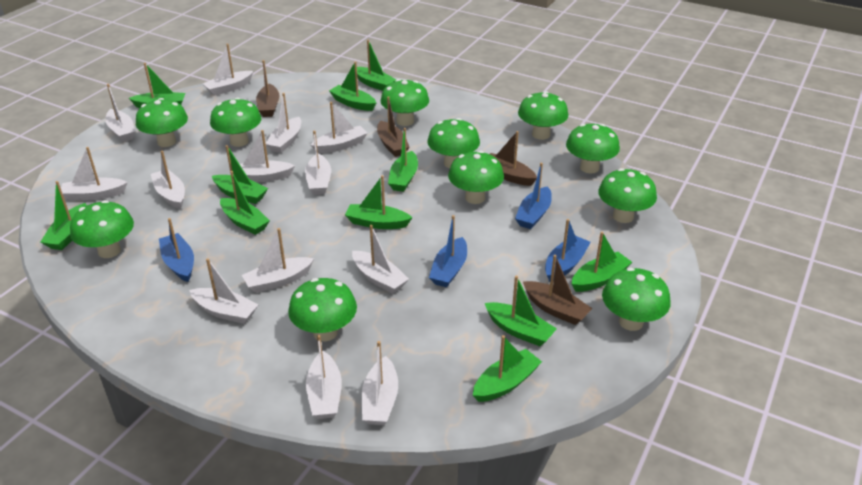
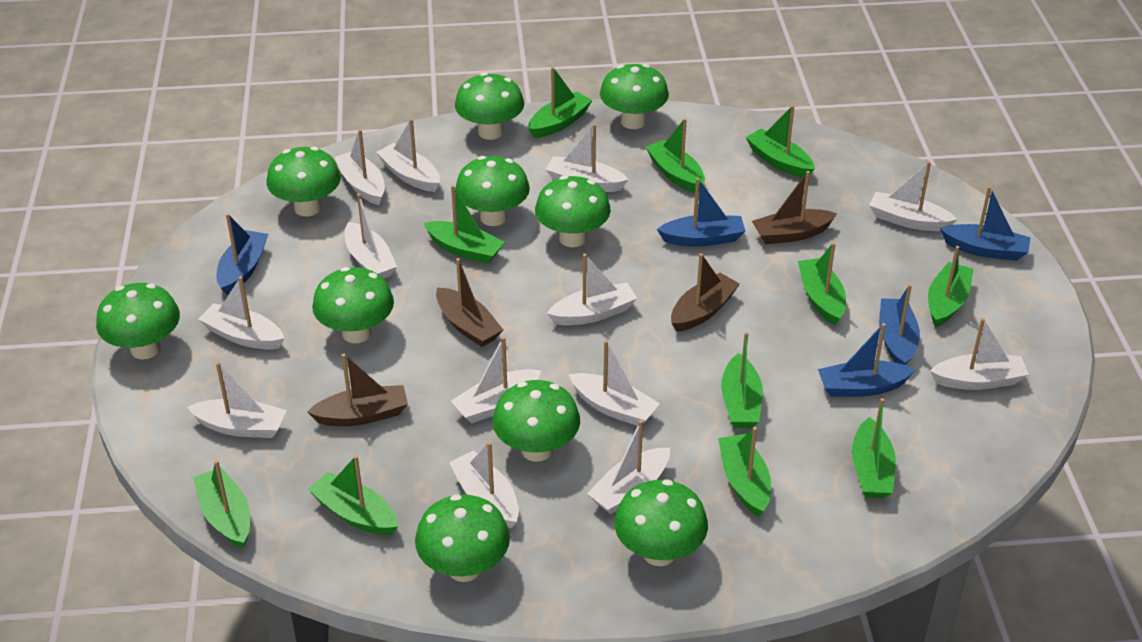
blue boat: [159,218,194,282] [429,215,467,287] [515,163,552,229] [545,219,591,282] = 4 -> [216,214,268,295] [657,178,745,247] [818,323,916,397] [879,284,920,365] [940,186,1031,261] = 5
green mushroom: [70,200,134,258] [136,98,188,147] [210,97,261,147] [288,278,357,342] [380,79,429,126] [427,118,480,168] [448,151,504,204] [518,91,568,140] [566,124,620,174] [598,168,657,223] [602,267,671,331] = 11 -> [96,283,180,359] [266,147,341,217] [312,267,394,343] [415,494,510,582] [455,72,524,140] [455,156,530,226] [492,380,580,462] [535,176,611,247] [600,64,669,129] [614,479,708,566] = 10

